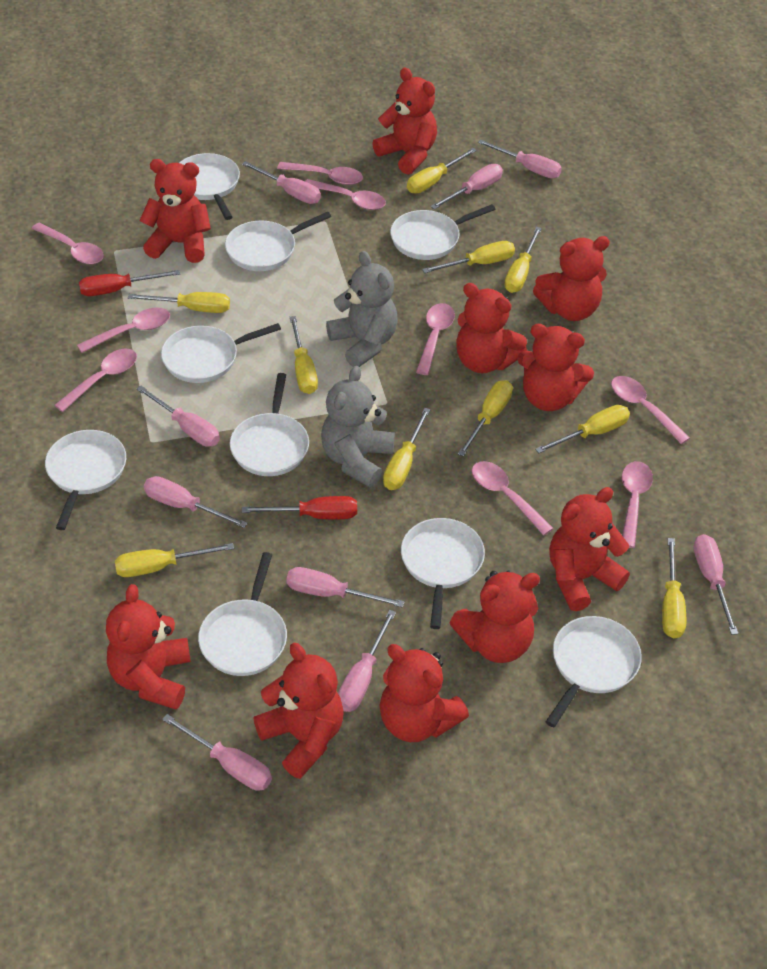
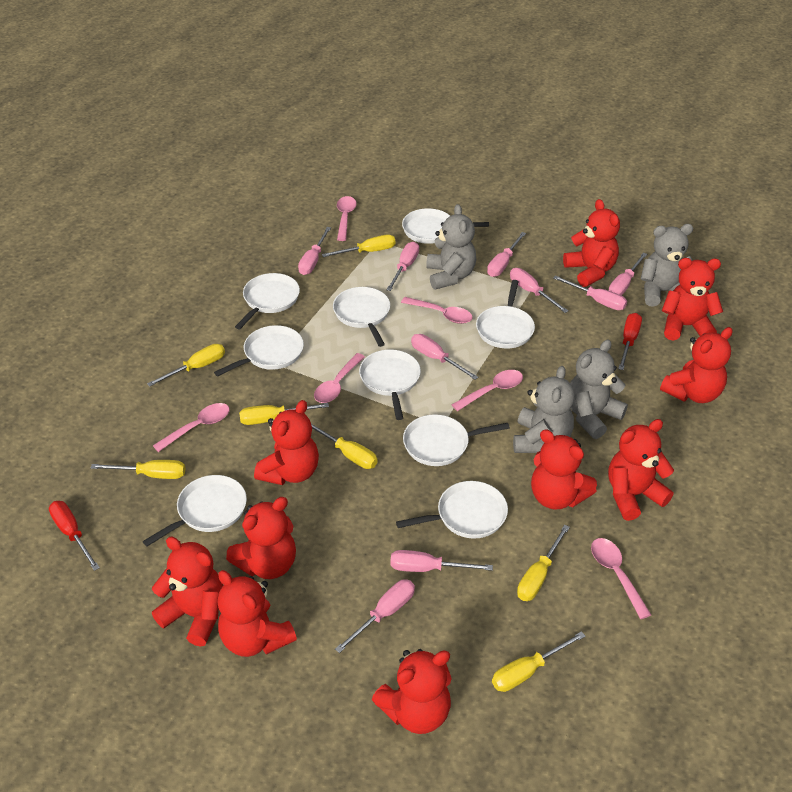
grey teddy bear: [321,366,395,488] [326,251,398,367] = 2 -> [426,204,476,290] [513,366,575,453] [570,340,628,439] [641,224,693,307] = 4
pink spoon: [32,222,104,264] [54,349,137,412] [77,307,170,353] [277,162,363,185] [305,179,386,210] [416,303,455,375] [472,461,554,535] [611,376,690,444] [622,461,653,548] = 9 -> [153,403,230,452] [314,353,365,403] [337,196,357,241] [401,297,473,324] [451,370,523,411] [591,538,651,619] = 6
yellow screwdriver: [115,543,234,577] [128,292,230,313] [290,316,318,394] [383,408,431,490] [407,148,477,193] [422,241,515,273] [458,380,513,456] [504,227,542,293] [535,405,630,453] [662,538,686,638] = 10 -> [91,460,185,479] [147,344,225,387] [239,403,329,425] [311,424,378,469] [322,234,395,257] [492,631,585,692] [517,525,570,601] = 7

